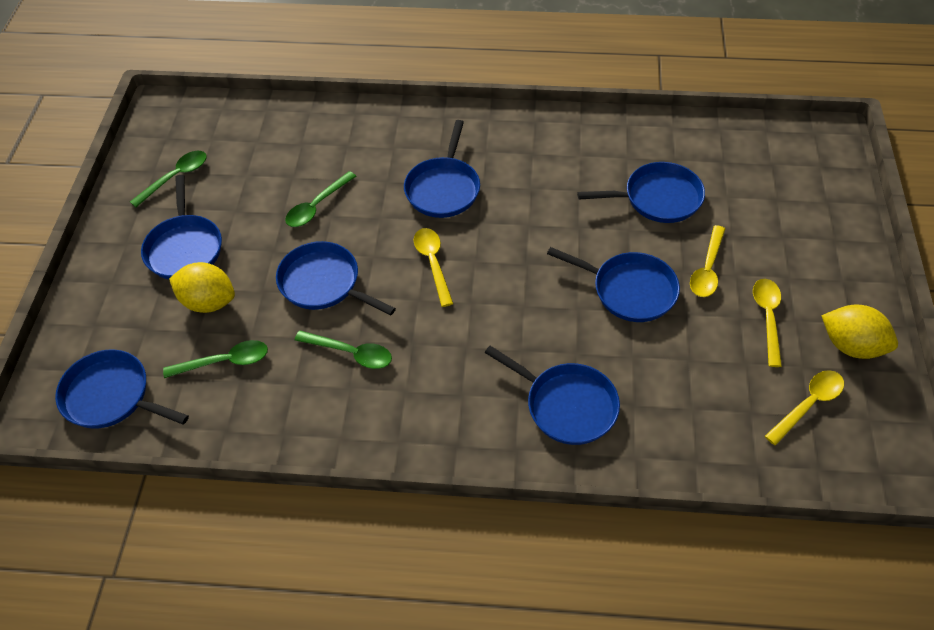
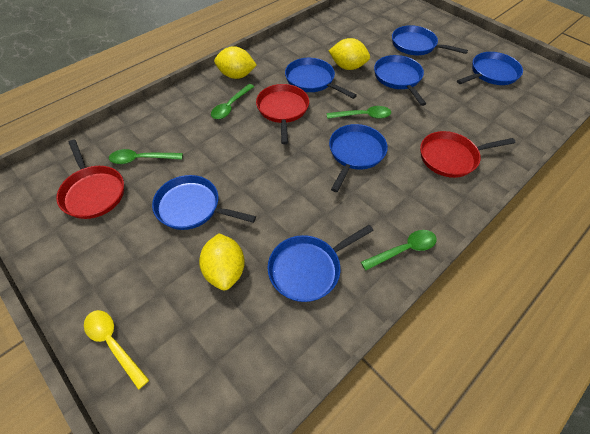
red pan: none = 0 -> [56,139,124,219] [256,84,309,144] [420,131,515,178] = 3
yellow lemon: [169,262,235,313] [821,305,898,359] = 2 -> [199,233,245,290] [214,46,257,79] [329,38,370,70] = 3
yellow spoon: [413,228,453,307] [690,225,725,297] [753,279,782,367] [765,370,844,445] = 4 -> [84,310,149,390] = 1

